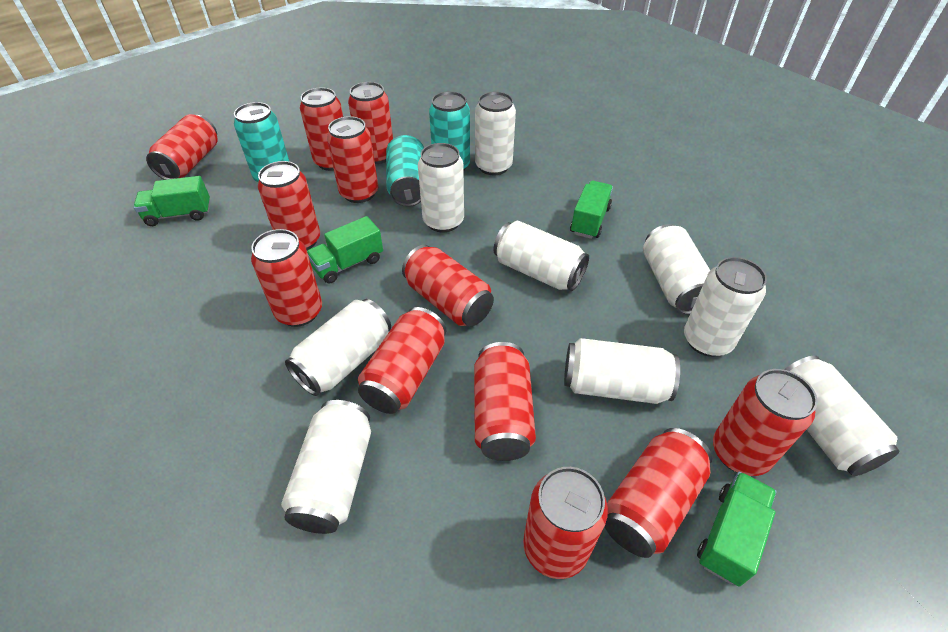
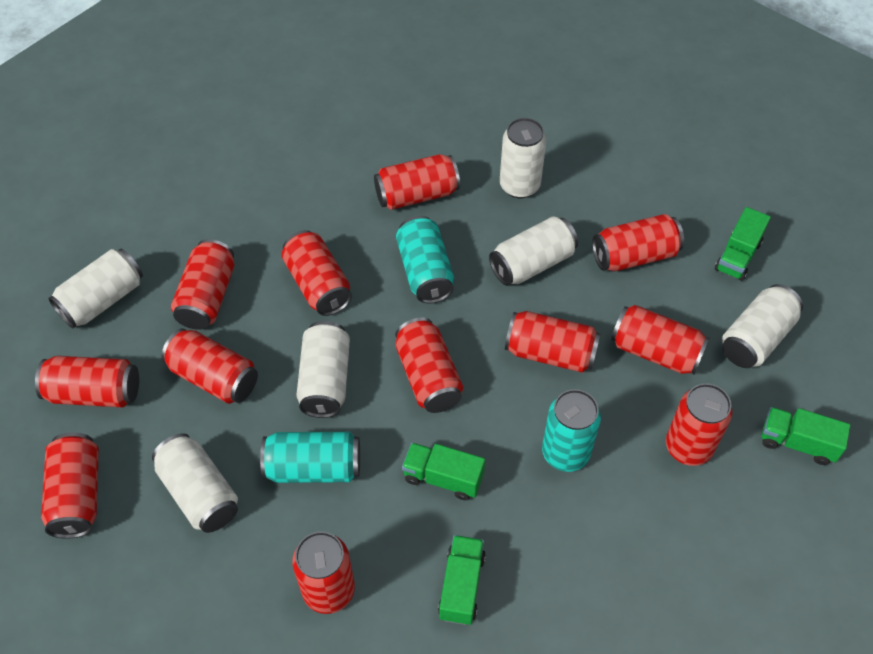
white can: [281,400,371,534] [285,299,391,396] [418,143,464,232] [475,92,516,175] [493,221,589,291] [564,338,680,404] [643,224,710,314] [684,257,767,357] [784,355,900,476] = 9 -> [48,249,143,329] [152,433,238,533] [296,321,350,418] [489,216,578,286] [500,118,546,198] [722,284,803,368] = 6

